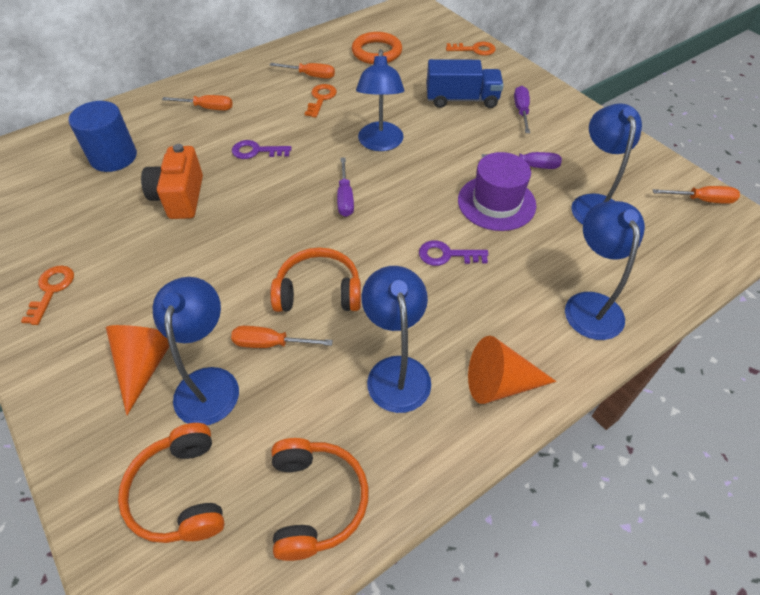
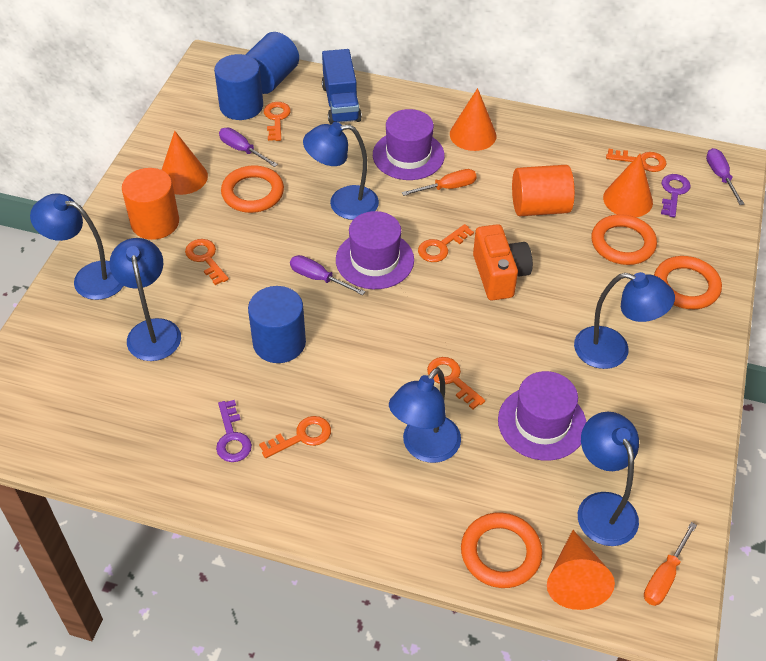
blue cylinder: [69,101,137,172] = 1 -> [214,54,263,120] [246,32,299,94] [248,286,306,363] = 3
blue lamp: [153,277,239,425] [356,49,404,151] [361,266,431,413] [565,201,645,340] [571,104,642,225] = 5 -> [30,193,124,300] [109,238,181,361] [303,122,379,220] [389,367,461,463] [574,272,675,369] [578,412,639,546] = 6
orange cone: [106,325,169,416] [468,336,556,404] = 2 -> [162,131,208,195] [450,88,496,151] [547,530,615,610] [603,154,653,217] = 4
orange cylinder: none = 0 -> [122,168,179,240] [512,165,575,216] = 2
orange headphones: [118,423,225,543] [270,247,361,312] [272,438,369,561] = 3 -> none = 0
orange key: [21,265,74,325] [305,84,337,118] [446,42,496,55] = 3 -> [185,239,229,285] [259,416,331,458] [264,102,291,141] [418,224,474,262] [427,357,485,410] [606,149,667,172] = 6
orange ring: [352,32,402,64] = 1 -> [221,165,284,213] [461,513,543,588] [591,214,657,265] [654,256,722,309] = 4
orange screwdriver: [162,95,233,110] [231,326,333,348] [270,63,335,79] [653,186,740,204] = 4 -> [402,169,477,196] [644,522,697,606] = 2
purple hat: [458,152,536,231] = 1 -> [336,211,414,289] [373,109,445,180] [498,371,586,461] = 3

